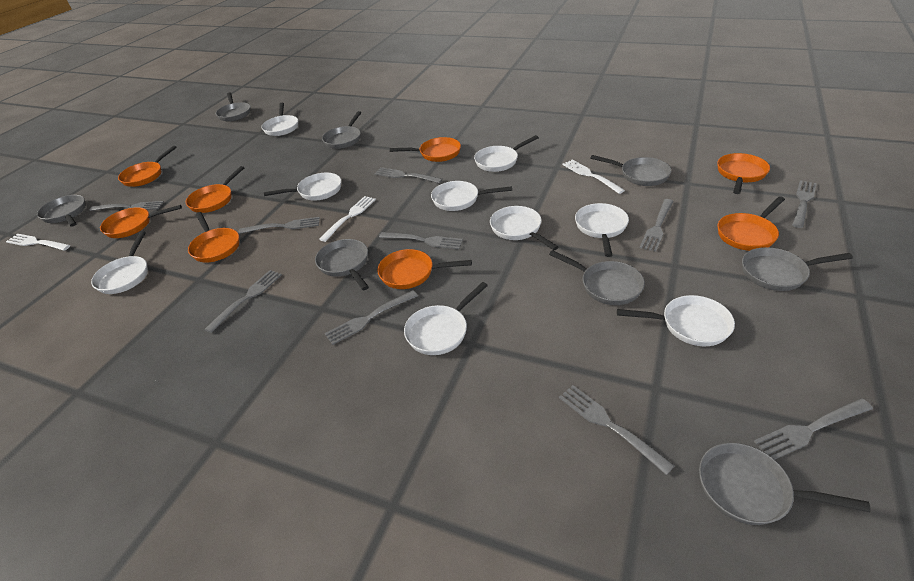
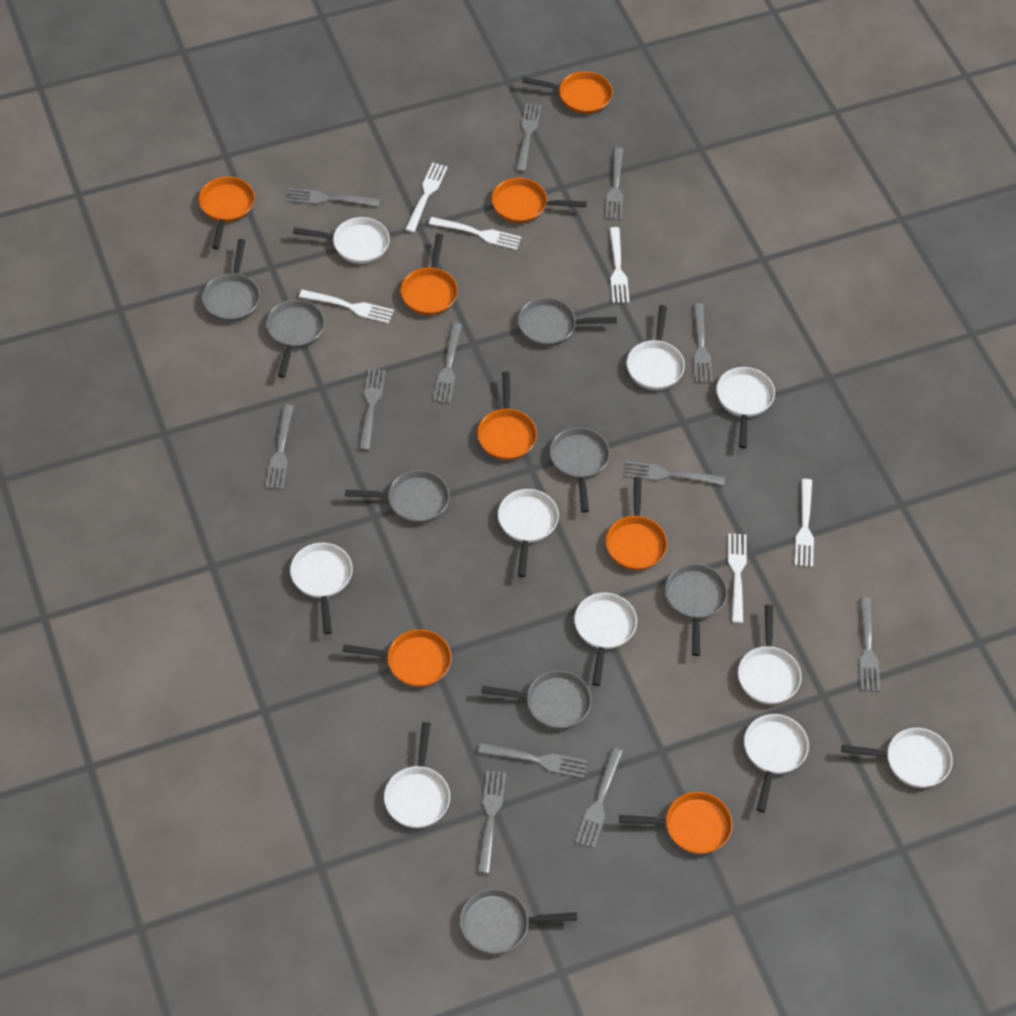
grey fork: [90,201,164,211] [204,270,282,333] [238,217,320,234] [325,290,418,345] [374,167,443,183] [379,232,463,249] [559,385,675,475] [640,199,674,252] [754,398,873,460] [792,180,817,228] = 10 -> [265,404,294,490] [287,188,380,207] [359,369,386,451] [433,323,462,404] [478,743,587,778] [478,771,506,874] [516,103,541,172] [575,748,623,848] [605,147,623,220] [624,461,725,486] [693,303,713,383] [859,597,880,692] = 12
white fork: [6,234,70,251] [319,196,376,242] [562,159,625,194] = 3 -> [299,290,394,324] [405,162,448,233] [429,217,521,250] [609,227,630,303] [728,533,747,623] [795,479,814,567] = 6
white pan: [91,231,148,294] [262,103,298,136] [264,173,341,200] [404,282,488,355] [431,181,512,211] [474,135,539,172] [490,206,558,250] [575,203,629,257] [617,295,735,346] = 9 -> [290,543,353,634] [293,217,390,264] [384,722,450,828] [498,489,559,577] [574,593,637,686] [627,305,685,390] [716,367,775,448] [738,605,802,704] [744,714,809,812] [842,728,953,788] = 10

